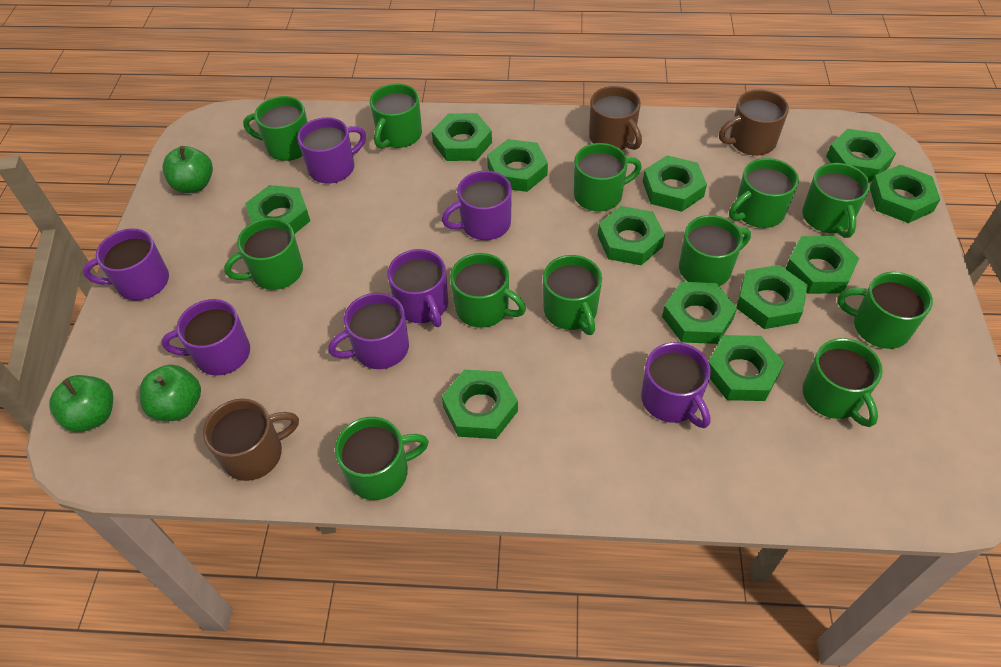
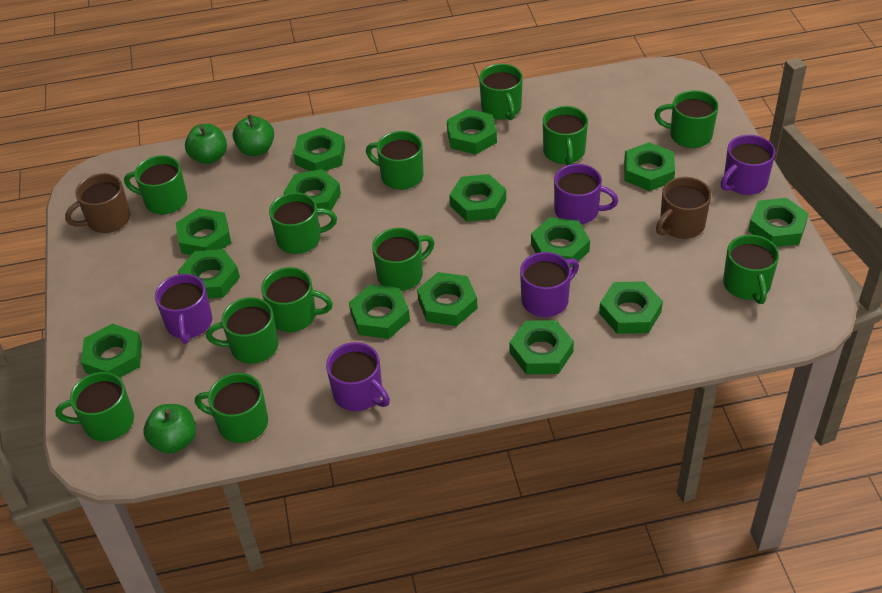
brown mug: [203,399,299,481] [589,86,642,150] [719,89,789,155] = 3 -> [65,173,131,233] [656,177,711,239] = 2
green nut: [245,185,310,234] [432,113,492,161] [441,370,518,439] [487,139,548,192] [598,206,665,265] [643,155,707,212] [662,282,737,344] [708,335,784,401] [737,265,808,329] [786,236,859,294] [826,129,896,182] [870,165,940,223] = 12 -> [81,323,142,378] [176,208,231,255] [178,249,240,299] [284,169,341,215] [294,127,345,171] [349,285,410,339] [417,272,478,326] [447,109,497,154] [449,174,506,222] [510,320,574,374] [531,217,590,268] [599,281,663,334] [624,142,675,191] [748,198,809,247] = 14
purple mug: [83,228,169,301] [161,299,250,376] [297,117,366,184] [328,293,409,369] [387,249,448,327] [442,171,512,240] [641,342,711,428] = 7 -> [155,274,212,344] [326,342,390,411] [520,252,579,317] [554,164,618,224] [721,135,776,195] = 5

